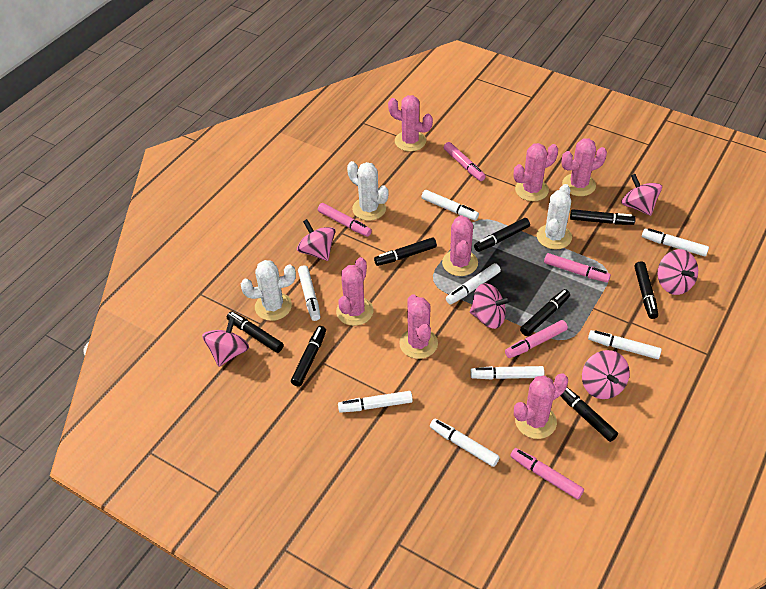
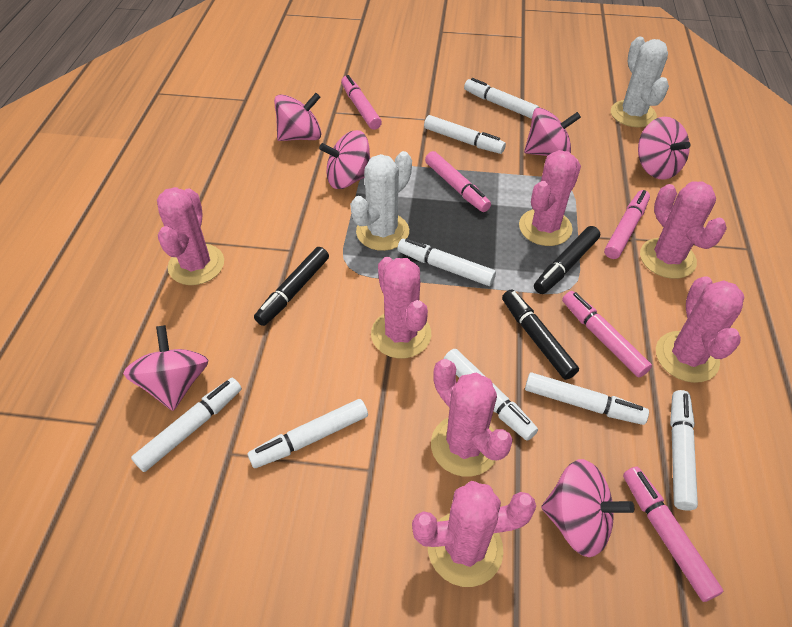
black marker: [227,311,284,353] [291,326,326,387] [374,237,437,266] [474,218,530,252] [520,289,570,336] [560,387,618,442] [570,209,636,225] [634,261,658,319] = 8 -> [254,247,329,326] [502,290,579,380] [534,226,600,294] = 3
white cactus: [241,260,296,321] [347,161,389,221] [537,184,572,249] = 3 -> [350,151,412,251] [611,36,669,127] = 2

